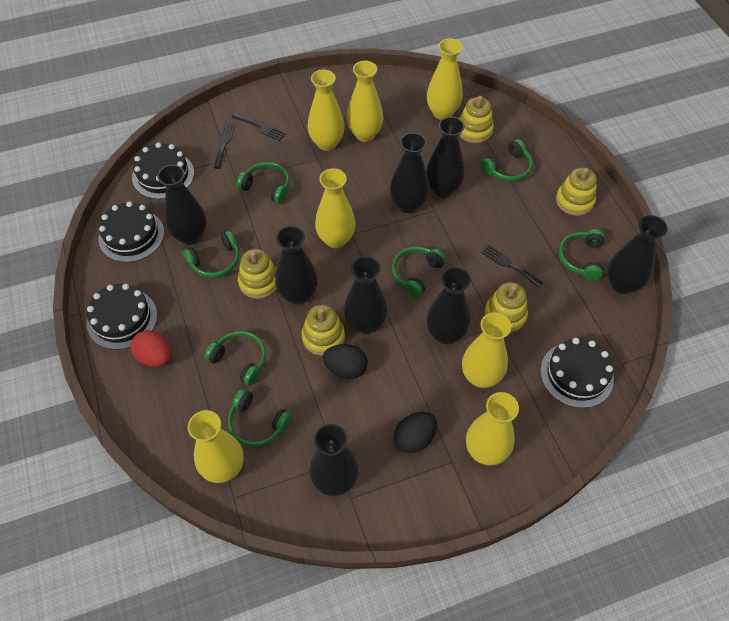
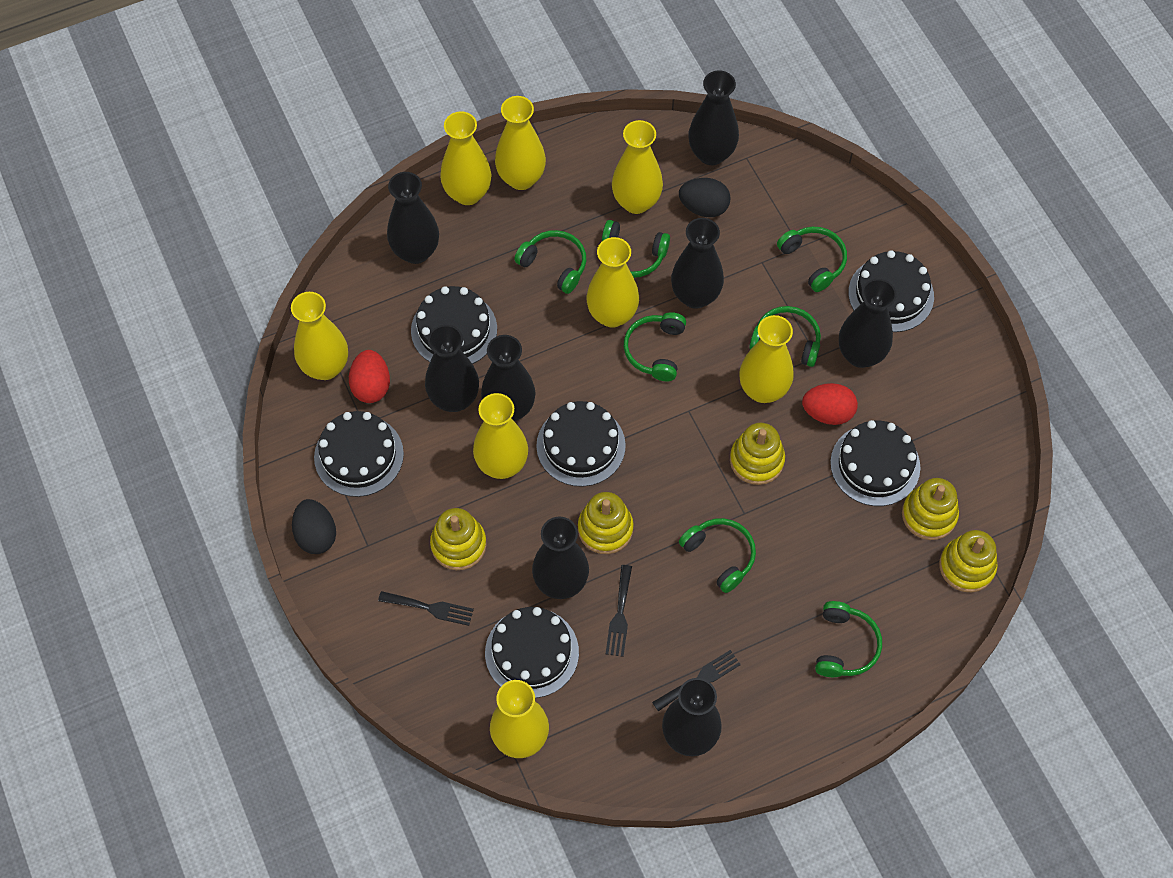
black cake: [87,284,157,350] [98,201,164,262] [132,143,194,199] [540,338,614,408] = 4 -> [314,411,404,497] [411,286,497,364] [485,607,579,698] [536,401,626,487] [830,420,920,506] [848,250,934,332] = 6
red egg: [131,330,171,367] = 1 -> [349,350,390,403] [802,383,858,425] = 2
yellow vase: [188,410,244,483] [308,69,345,151] [315,168,356,248] [347,61,383,142] [427,38,463,120] [462,312,511,388] [466,392,519,465] = 7 -> [291,292,348,380] [440,111,492,205] [473,393,528,479] [490,680,549,758] [495,96,546,190] [586,237,639,328] [612,120,663,214] [739,315,794,403] = 8

